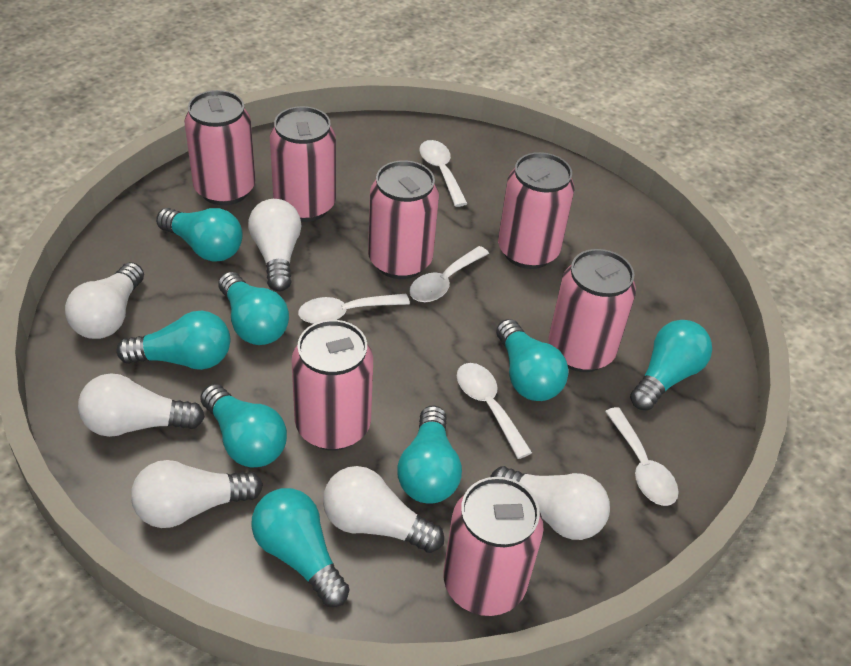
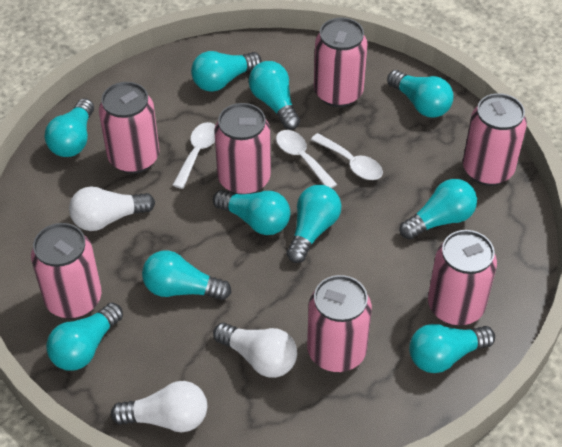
turquoise light bulb: [116,311,230,370] [156,208,242,262] [200,384,287,468] [218,272,289,345] [251,488,350,607] [397,406,462,504] [496,319,569,401] [630,320,712,411] = 8 -> [45,98,94,157] [46,303,123,371] [142,250,232,300] [191,51,262,92] [213,190,290,235] [249,61,300,130] [287,185,341,263] [387,70,453,118] [399,179,477,240] [409,324,495,373] = 10
white light bulb: [65,262,144,339] [78,373,205,437] [131,460,263,528] [248,199,302,292] [323,466,444,553] [490,466,610,540] = 6 -> [69,186,155,231] [111,381,207,432] [213,323,297,378] = 3
white spoon: [298,294,410,324] [409,246,489,302] [420,140,468,207] [457,363,532,459] [605,407,679,506] = 5 -> [173,122,215,189] [276,130,337,188] [311,133,383,180] = 3

